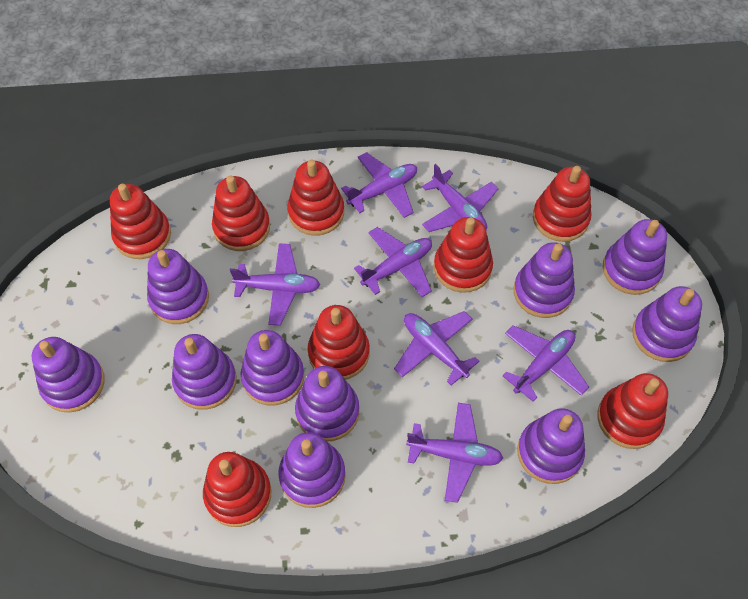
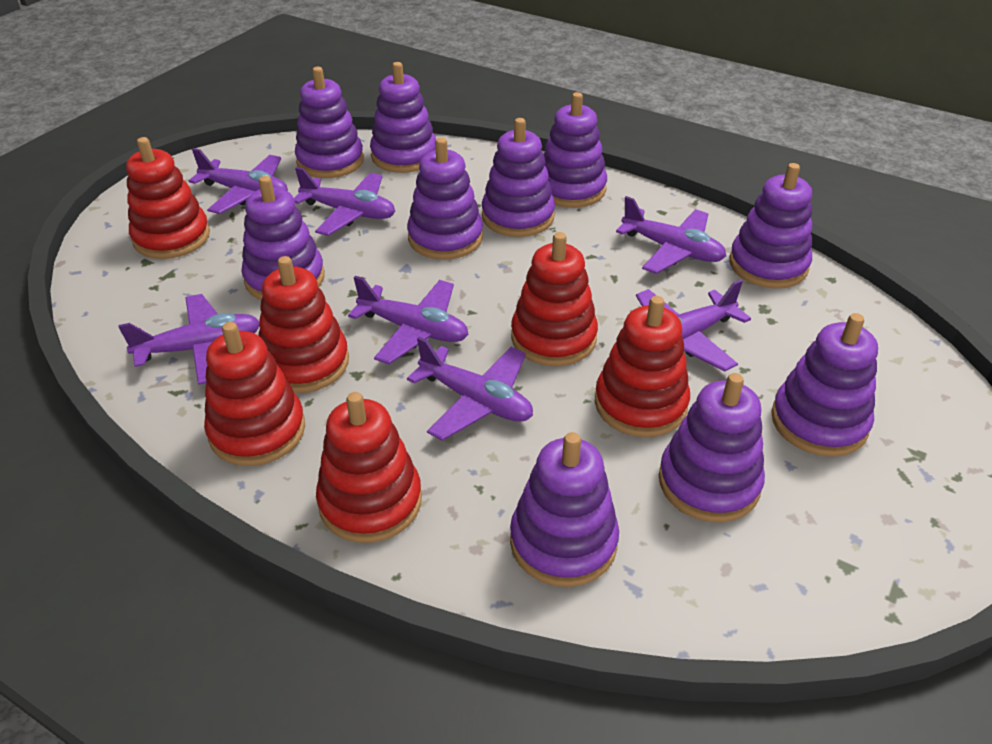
red stacking toy: [110,184,171,259] [203,452,272,527] [212,175,270,251] [288,160,344,236] [307,305,370,380] [434,217,493,293] [533,166,591,242] [597,373,668,449] = 8 -> [126,137,210,259] [204,322,305,466] [258,256,349,393] [316,392,422,543] [511,232,598,366] [595,296,690,437] = 6

